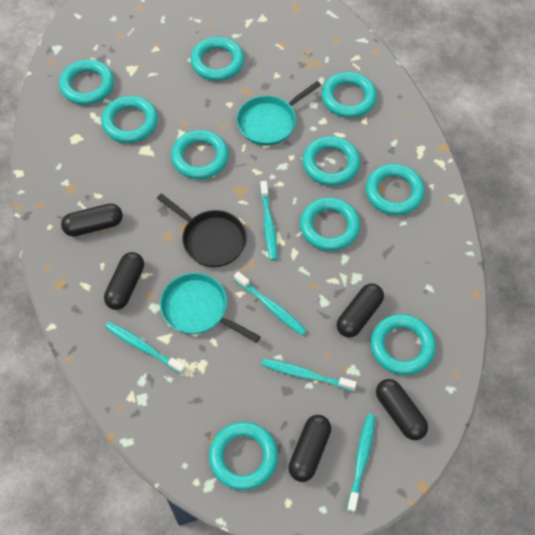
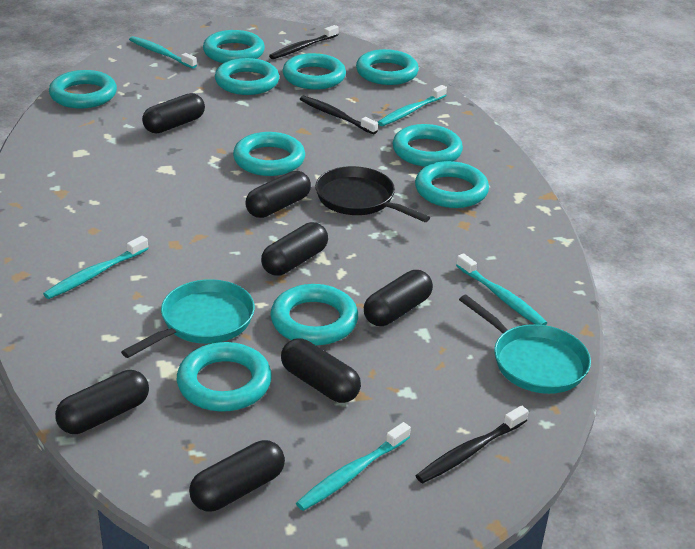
black capsule: [61,203,123,236] [104,252,144,310] [289,415,331,482] [337,283,384,338] [376,379,428,440] = 5 -> [55,370,149,434] [142,93,205,133] [189,440,285,511] [245,171,311,218] [261,222,328,275] [281,338,361,403] [364,270,433,326] = 7
black toothbrush: none = 0 -> [269,25,339,59] [300,96,378,134] [416,405,529,483] = 3

